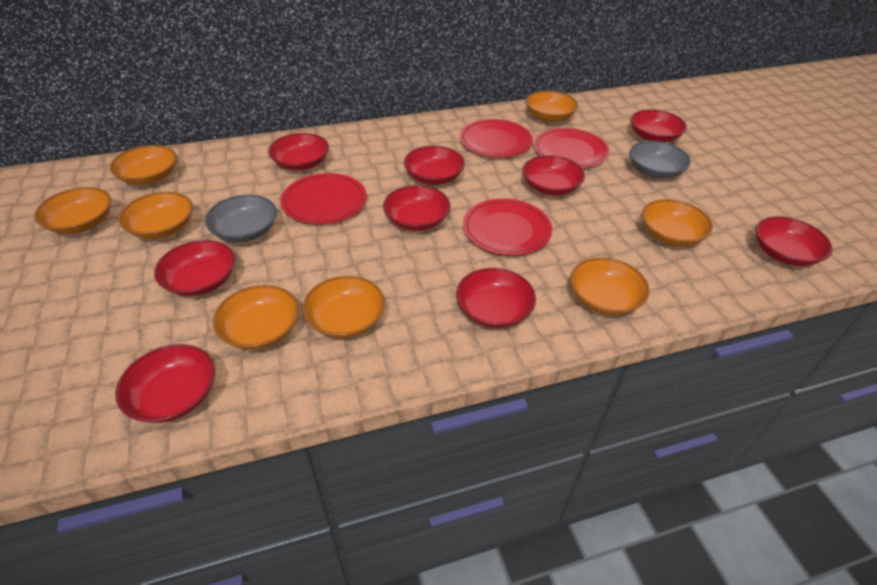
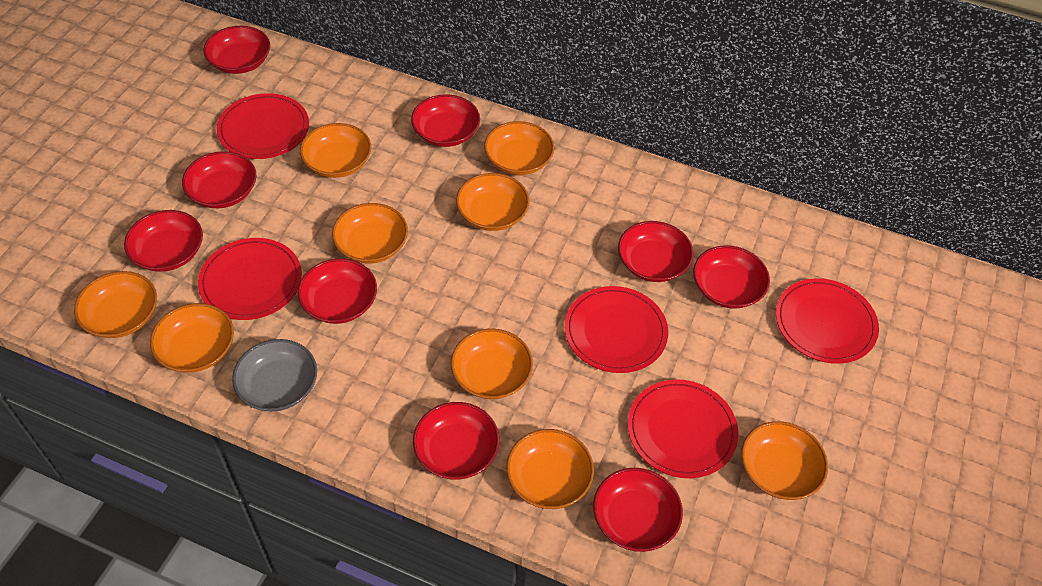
grey bowl: [205,195,277,242] [629,141,691,178] = 2 -> [232,339,317,411] = 1
orange bowl: [34,187,111,234] [110,145,177,185] [119,192,193,239] [213,285,299,350] [303,276,385,338] [526,91,578,122] [570,257,650,315] [642,199,713,246] = 8 -> [74,271,157,338] [150,303,234,373] [300,123,371,178] [332,203,408,264] [451,329,533,399] [456,173,529,231] [484,121,554,175] [506,429,594,509] [741,421,828,500] = 9
red plate: [281,173,367,224] [460,119,533,157] [463,199,552,255] [534,128,609,168] = 4 -> [198,238,302,320] [217,93,309,159] [565,286,668,373] [628,379,739,478] [776,278,879,364] = 5

